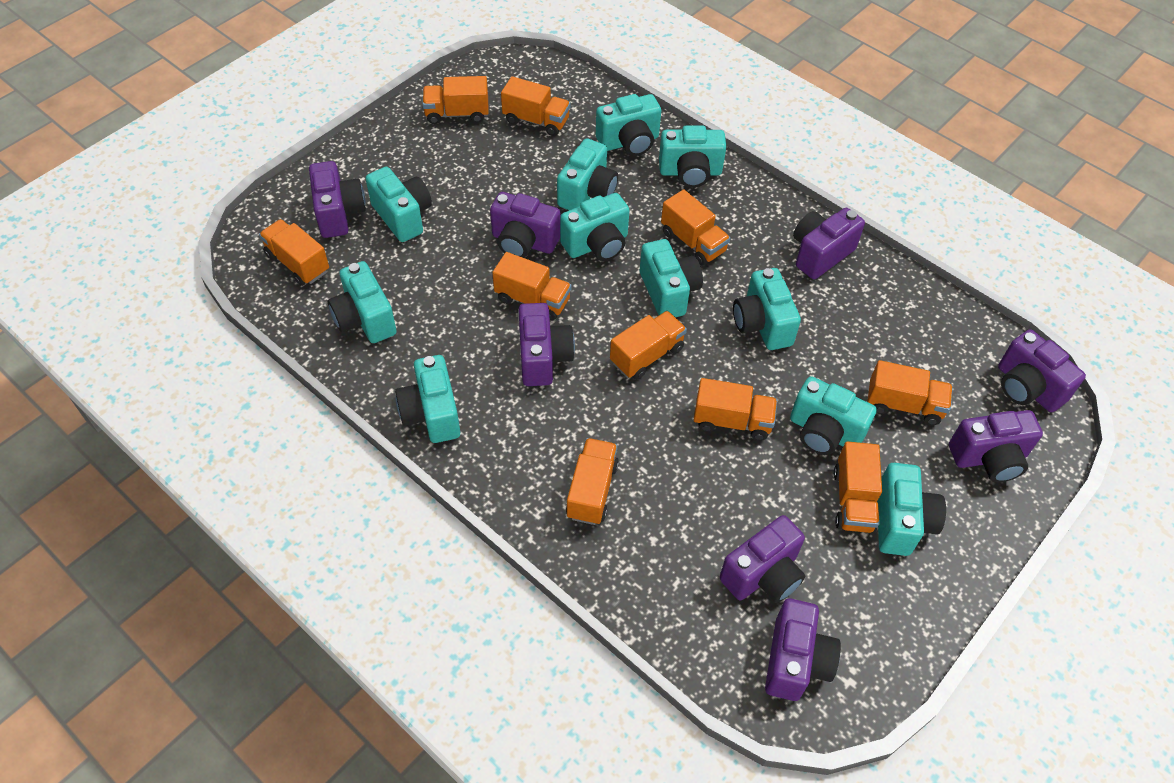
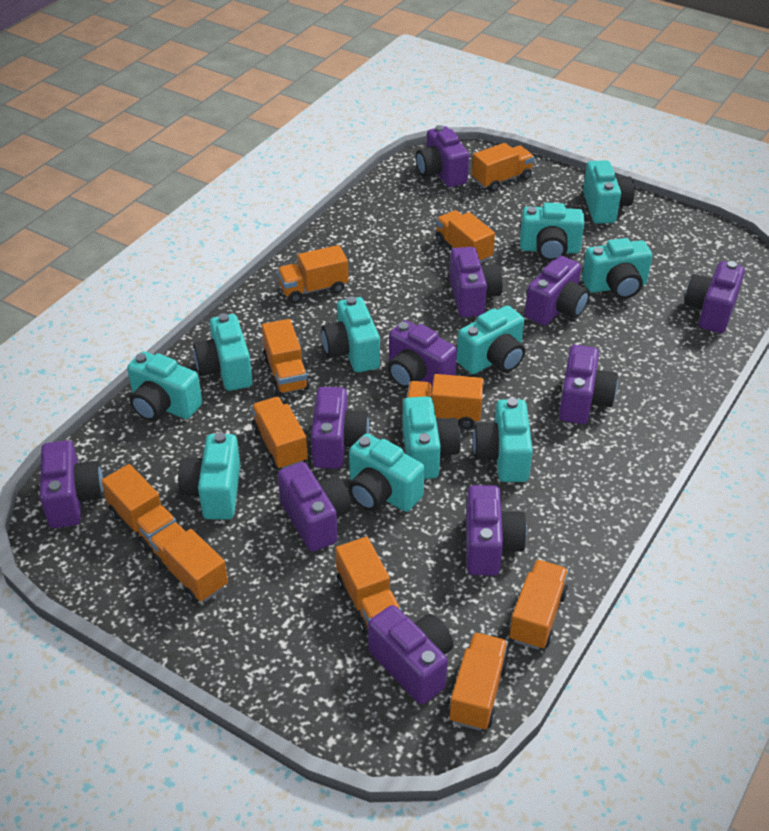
orange truck: [259,219,329,286] [422,76,489,124] [492,252,572,321] [501,76,571,136] [566,438,619,525] [610,311,687,380] [661,189,730,266] [694,378,777,441] [834,441,882,533] [867,360,953,425] = 10 -> [101,464,176,552] [149,522,228,603] [251,397,308,469] [262,319,310,395] [277,245,349,303] [335,537,401,635] [407,374,484,429] [435,210,495,263] [448,632,509,731] [472,143,534,192] [508,560,569,650] = 11
purple camera: [309,161,366,238] [490,192,560,258] [518,303,575,386] [720,515,805,603] [765,598,841,701] [793,208,865,279] [949,410,1043,482] [998,329,1086,412] = 8 -> [40,440,104,528] [278,462,351,552] [311,387,369,469] [368,605,453,704] [388,320,457,389] [416,125,469,187] [449,247,503,317] [466,485,527,576] [525,256,589,326] [559,345,618,424] [684,261,745,333] = 11

